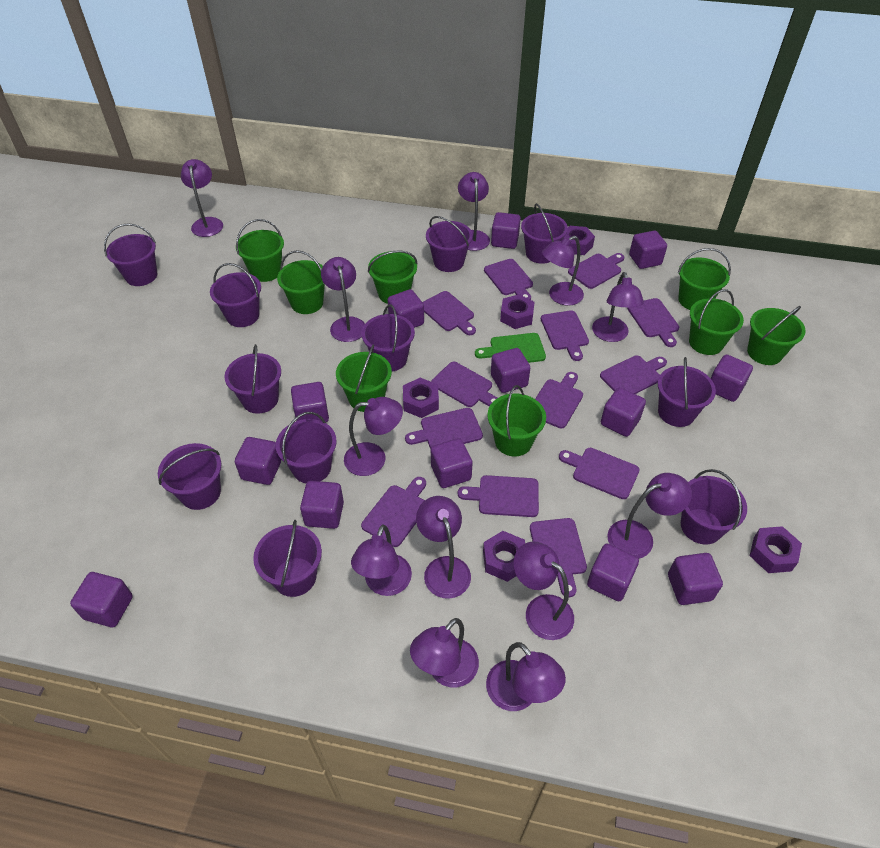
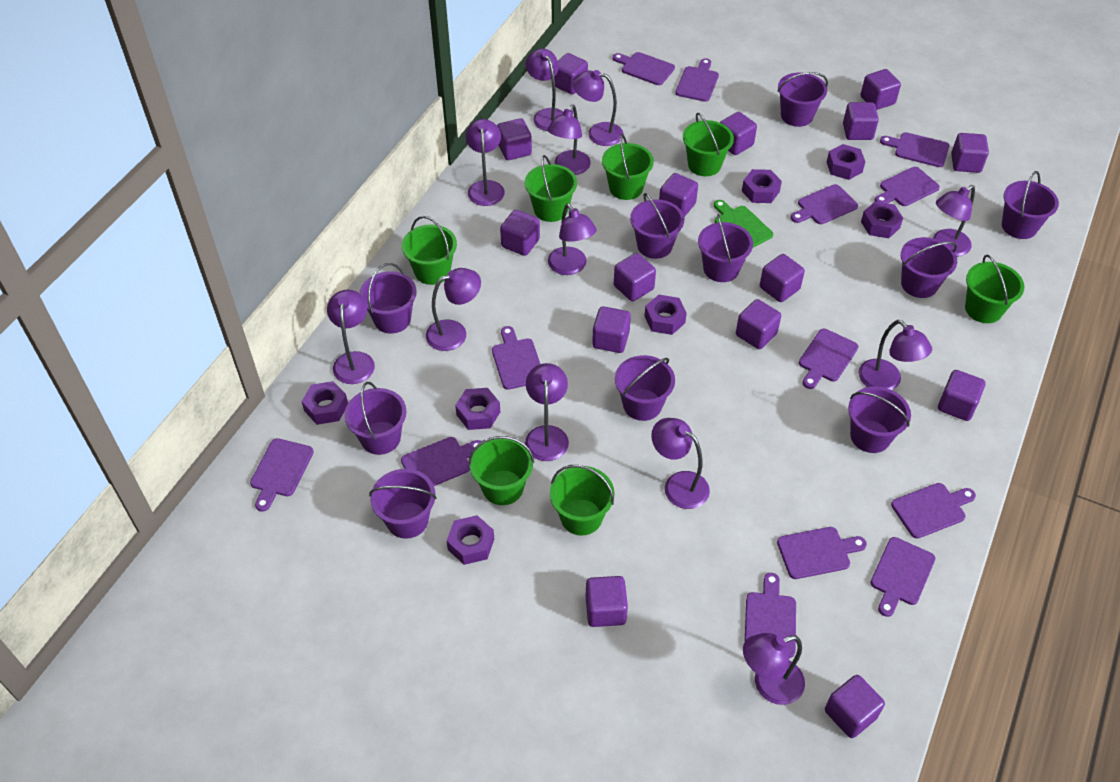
green bucket: [236,219,284,282] [277,250,325,314] [336,345,392,412] [368,250,417,304] [487,385,546,457] [678,248,731,310] [689,289,744,355] [747,306,806,365] = 8 -> [402,216,457,285] [468,436,534,505] [525,155,577,222] [550,465,615,536] [602,134,654,200] [683,113,734,176] [965,254,1025,323] = 7
purple bucket: [104,223,157,286] [158,443,221,510] [210,263,261,327] [224,344,281,414] [253,520,322,597] [276,412,337,483] [361,304,415,371] [426,216,473,272] [521,203,568,264] [657,357,716,427] [681,469,747,545] = 11 -> [344,382,406,455] [360,263,417,333] [369,469,437,539] [615,355,675,421] [630,193,684,259] [698,214,753,282] [778,72,828,127] [848,386,911,453] [901,237,957,298] [1002,171,1059,239] = 10
purple cube: [70,572,133,627] [235,437,281,485] [291,382,329,422] [300,481,344,529] [388,289,424,328] [431,438,473,488] [491,212,521,249] [491,348,530,393] [587,544,639,601] [601,387,646,437] [629,231,667,269] [668,553,723,605] [711,354,753,402] = 13 -> [497,118,532,160] [500,210,540,256] [554,53,588,95] [586,576,628,627] [592,306,631,353] [614,253,656,301] [659,173,698,217] [720,112,757,155] [736,299,781,349] [760,254,805,302] [825,675,885,738] [843,102,879,140] [861,69,901,110] [938,370,985,421] [951,133,989,173] = 15
purple nut: [403,378,439,418] [483,531,525,582] [500,294,534,329] [563,226,595,255] [750,526,802,573] = 5 -> [301,381,348,425] [447,515,494,565] [455,388,500,430] [645,295,687,335] [742,169,782,203] [827,144,865,180] [861,201,903,238] = 7

